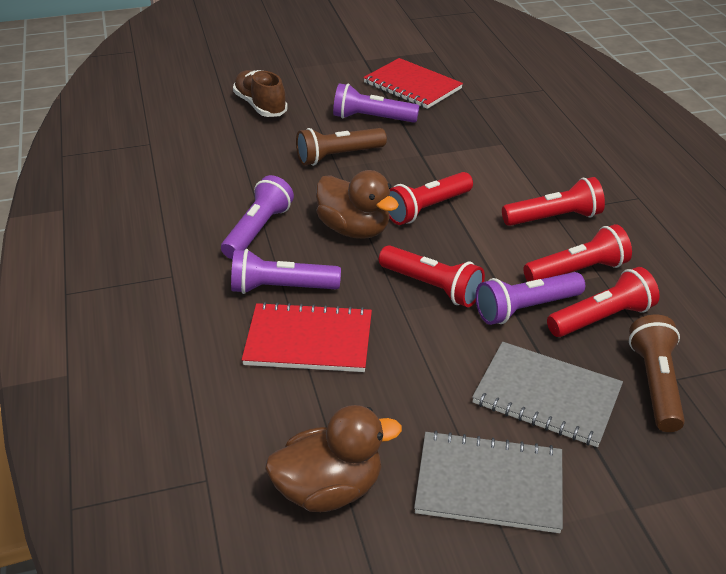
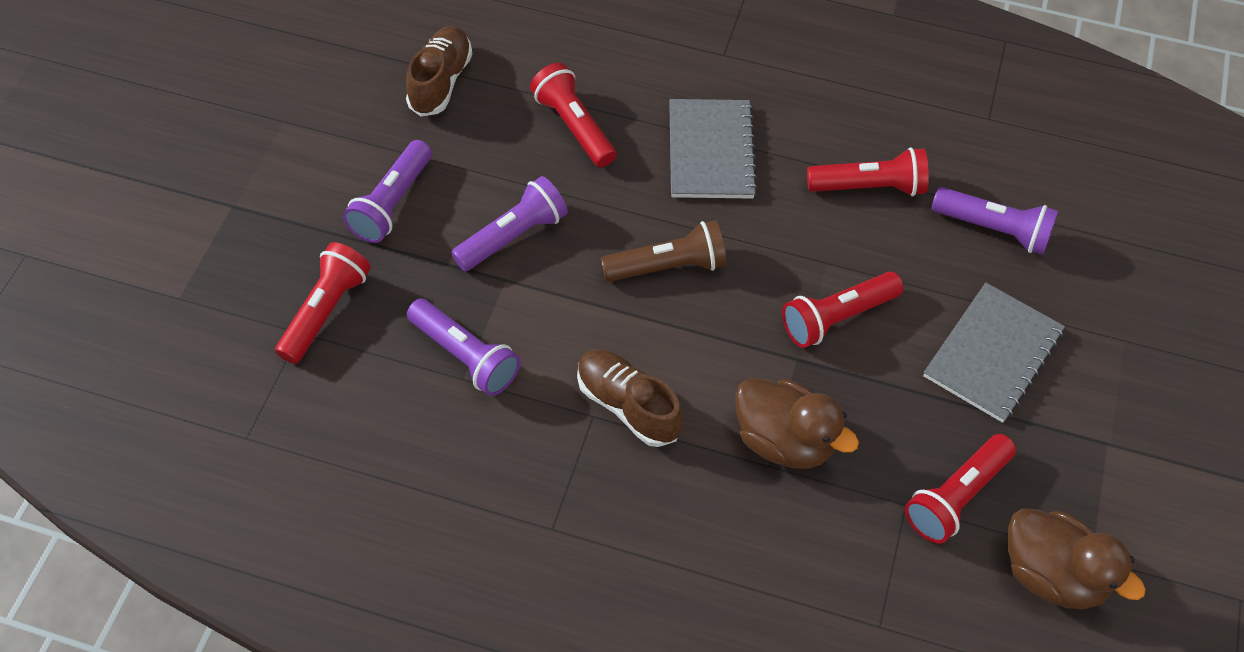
brown flashlight: [296,128,387,166] [629,315,685,432] = 2 -> [601,220,726,282] = 1
brown shoe: [233,70,288,117] = 1 -> [406,26,473,117] [577,349,683,447] = 2
red notebook: [242,302,372,372] [363,58,463,109] = 2 -> none = 0

